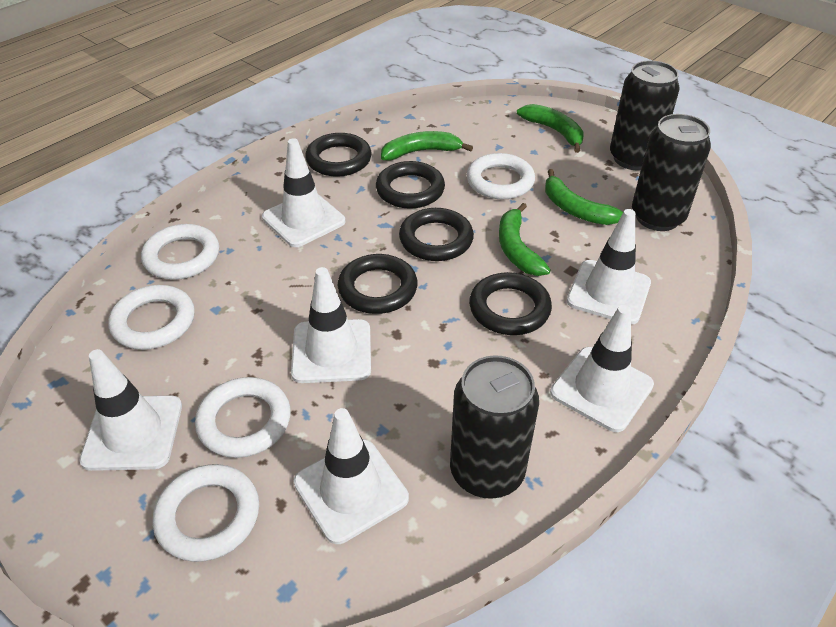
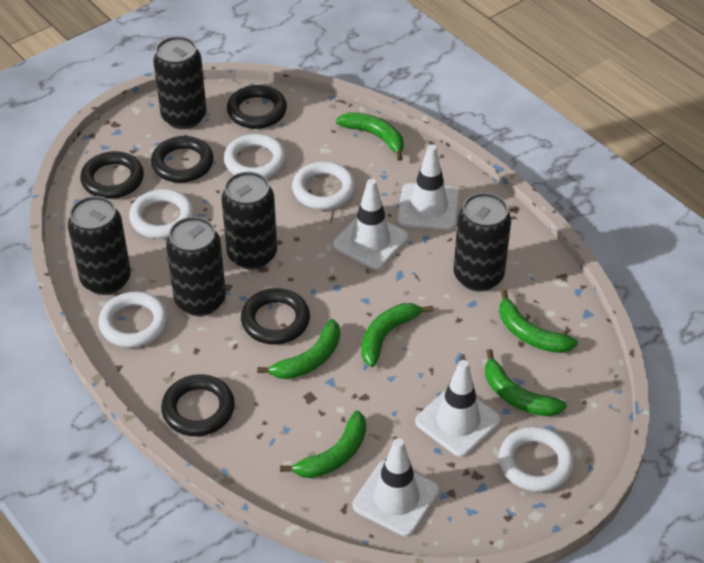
black can: [450,355,539,499] [610,61,680,170] [632,114,711,231] = 3 -> [68,196,131,295] [153,36,207,129] [166,217,226,316] [221,172,277,270] [454,193,511,291] = 5
green banana: [381,131,473,160] [499,203,551,276] [517,104,584,153] [545,169,623,225] = 4 -> [257,319,340,379] [280,410,366,478] [336,112,404,161] [361,303,433,367] [485,349,567,417] [499,289,578,353] = 6
white traffic cone: [79,349,182,471] [262,138,345,247] [291,267,371,383] [294,408,409,544] [550,305,654,432] [567,209,651,325] = 6 -> [333,179,408,269] [353,438,440,536] [398,145,459,230] [415,360,501,457] = 4

